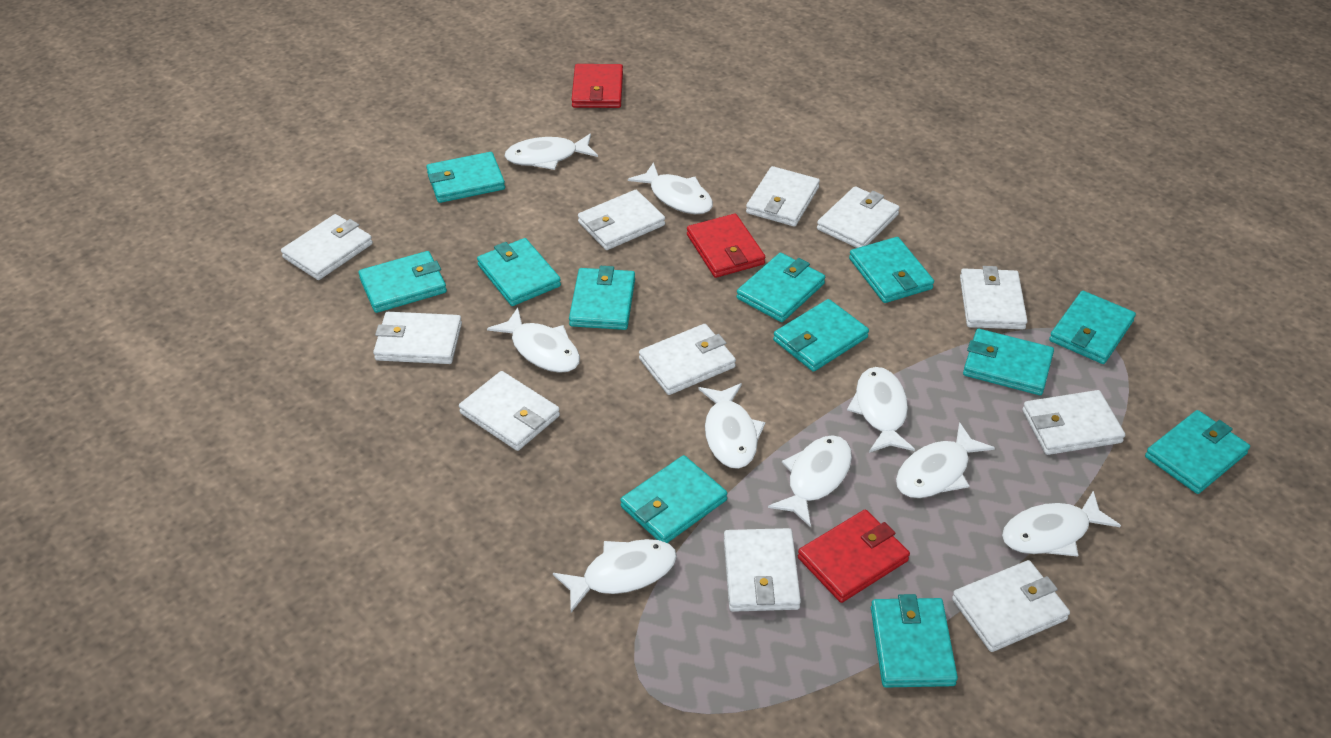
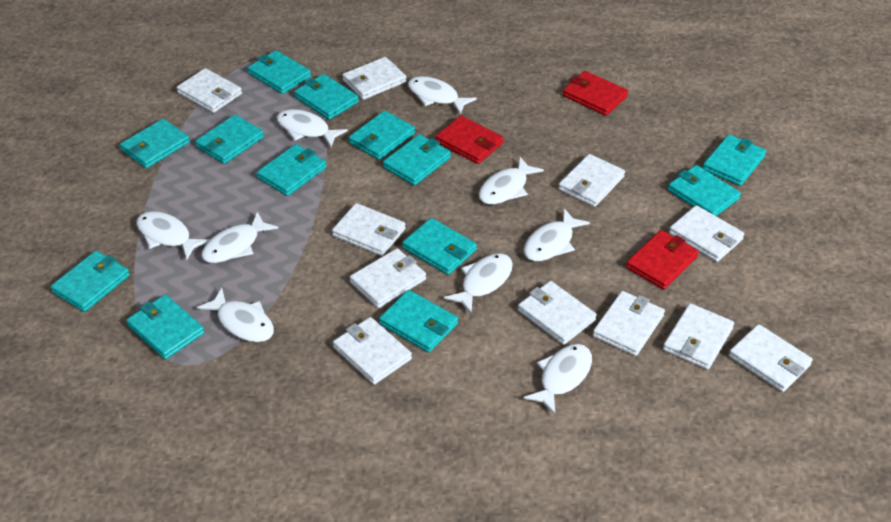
turquoise wallet: [358,251,447,313] [426,152,505,203] [477,238,561,306] [569,266,635,330] [620,455,727,543] [736,253,825,322] [773,299,869,372] [849,237,934,303] [871,594,958,688] [963,329,1054,395] [1049,291,1136,364] [1145,410,1250,494] = 12 -> [50,251,130,312] [120,119,190,168] [126,295,205,360] [195,114,264,164] [248,50,311,94] [257,144,327,196] [294,74,359,120] [349,111,415,160] [379,290,458,353] [383,134,451,186] [402,218,477,275] [668,165,741,216] [703,135,766,186] = 13

